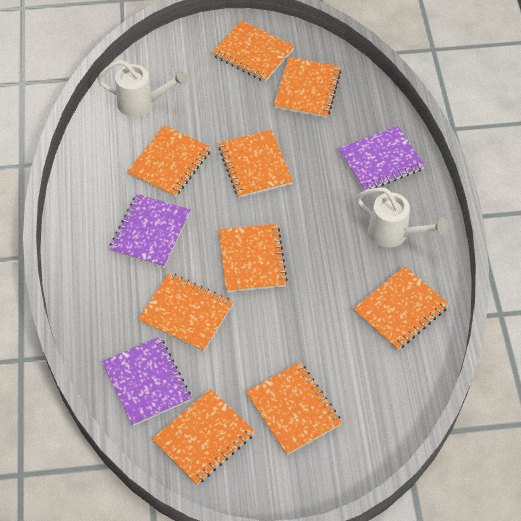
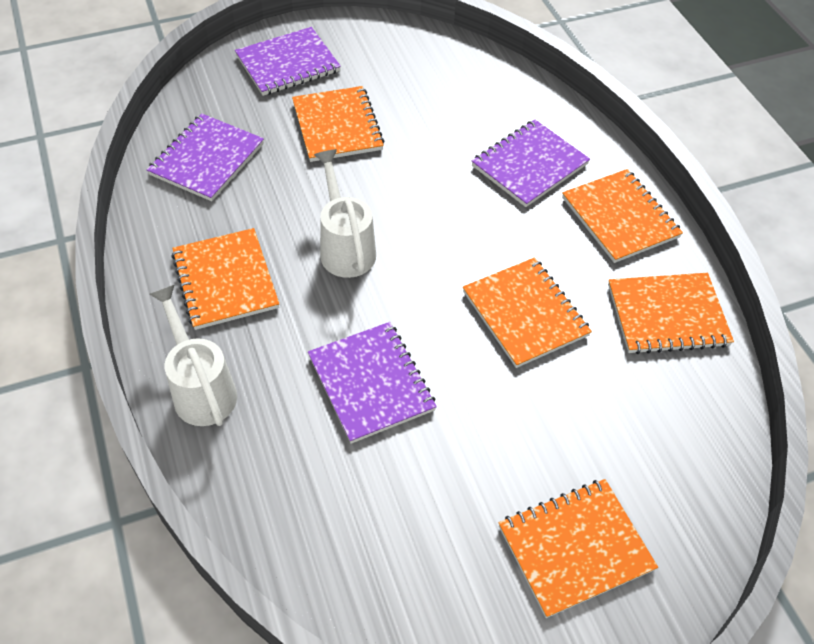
orange notebook: [127,125,211,197] [138,273,233,352] [152,389,255,485] [212,20,294,82] [218,130,293,198] [219,224,288,292] [246,362,342,455] [274,57,341,118] [354,266,449,351] = 9 -> [172,228,279,330] [292,86,384,162] [463,257,592,368] [499,479,658,618] [562,169,683,263] [608,273,734,354] = 6
purple notebook: [102,337,191,426] [109,194,190,268] [338,126,425,191] = 3 -> [146,113,264,201] [235,27,341,96] [308,322,437,444] [472,120,590,207] = 4

